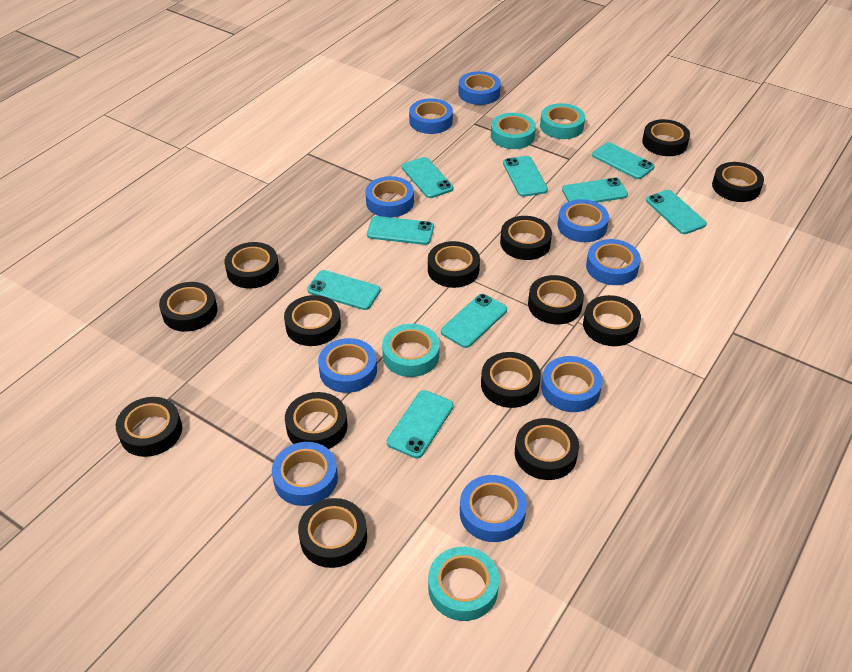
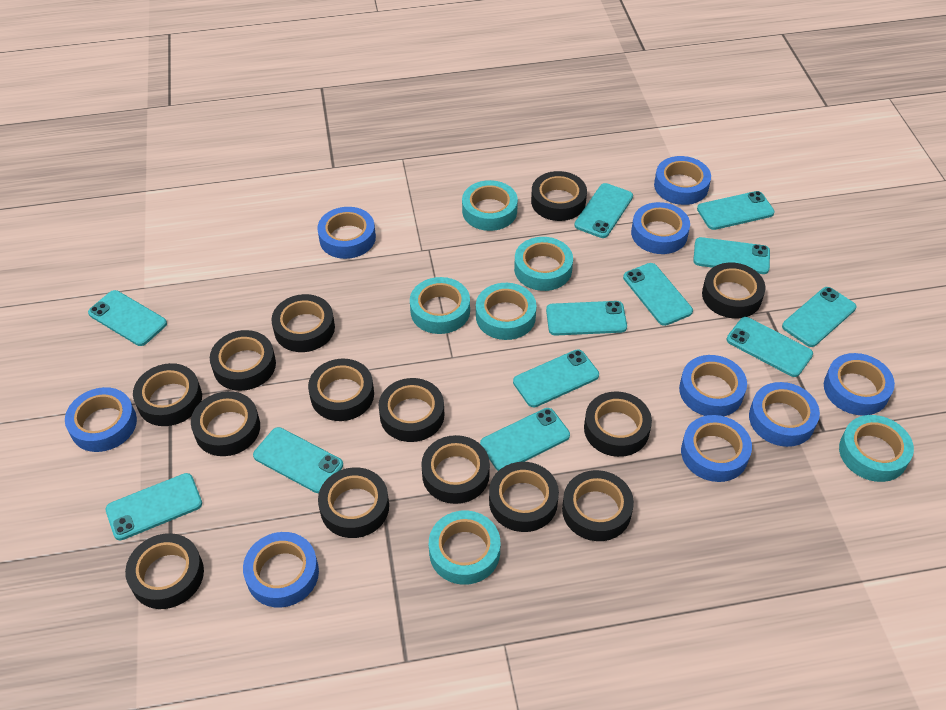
turquoise phone: [307,270,380,310] [367,216,434,245] [387,390,454,459] [402,157,453,198] [441,294,507,348] [503,156,548,197] [562,177,628,203] [592,142,655,179] [646,190,707,234] = 9 -> [88,290,167,346] [105,473,202,540] [253,427,343,493] [480,408,570,471] [513,349,599,407] [546,301,627,336] [574,183,633,238] [623,263,693,326] [693,237,770,274] [697,191,775,230] [727,317,813,377] [782,287,856,347] = 12
turquoise tape: [382,324,439,377] [428,547,499,621] [491,113,536,149] [540,103,585,139] = 4 -> [410,277,470,334] [429,511,500,585] [462,180,518,231] [476,283,537,340] [514,237,573,291] [839,415,914,482] = 6

